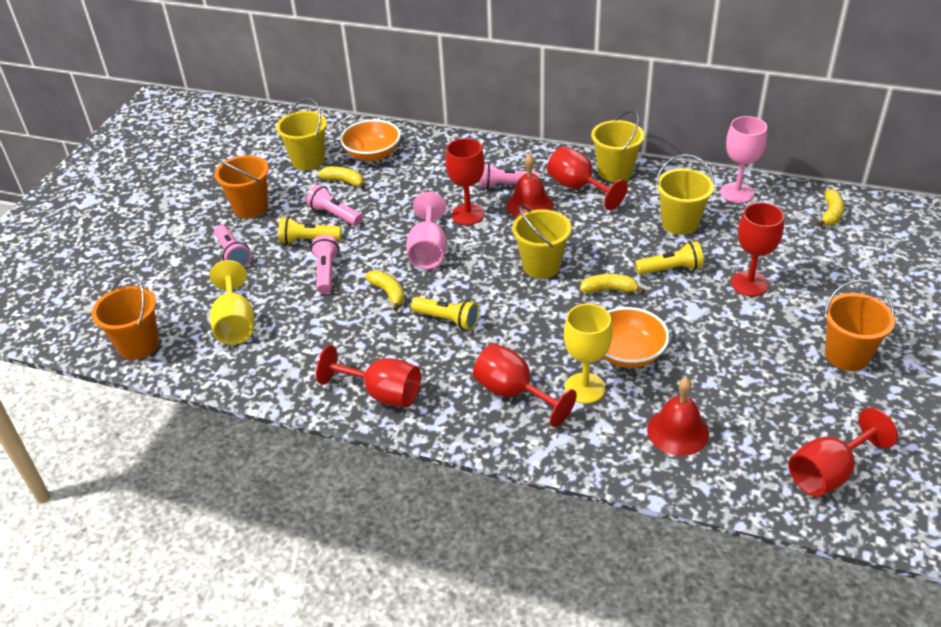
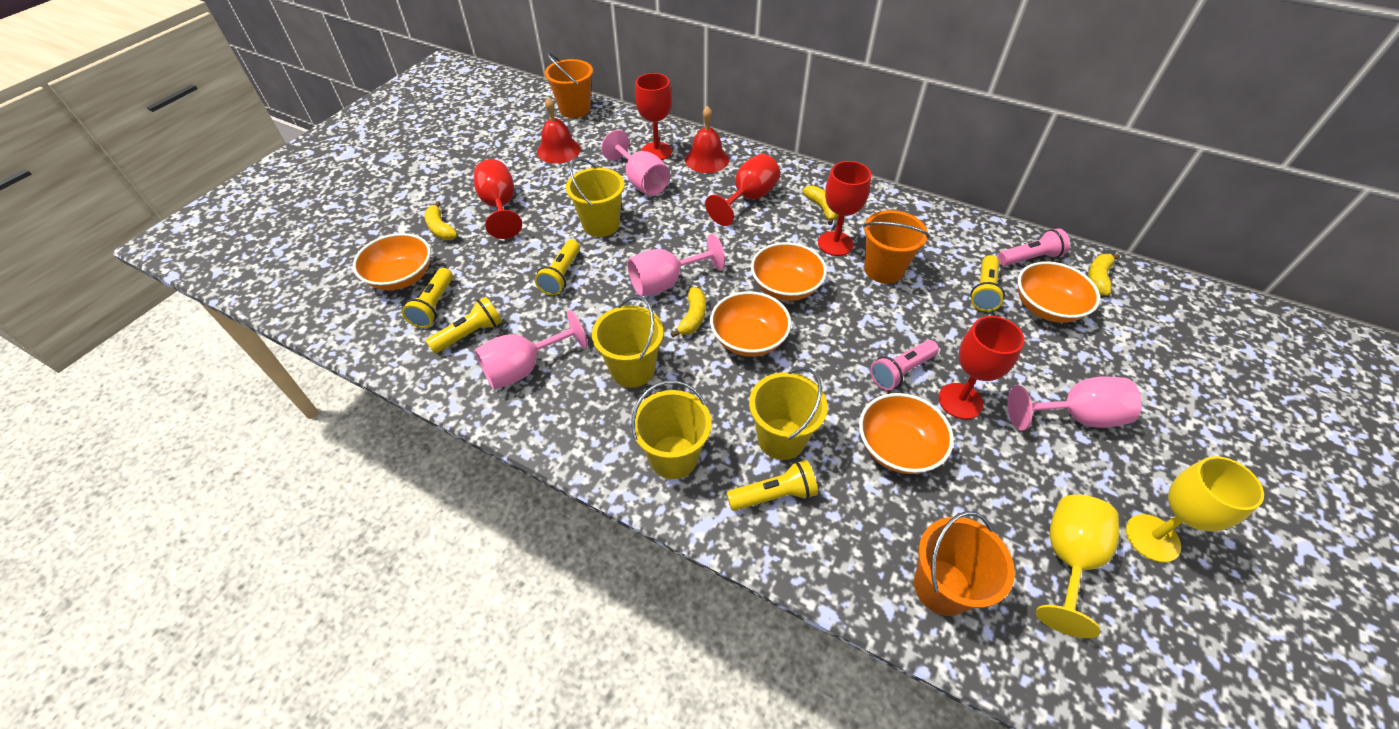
orange bowl: [340,120,401,161] [603,307,670,368] = 2 -> [353,233,431,290] [710,291,791,357] [751,242,827,301] [859,393,954,474] [1018,262,1100,323] = 5
pink flashlight: [214,225,251,267] [306,185,362,226] [311,235,339,294] [480,163,539,189] = 4 -> [870,340,939,391] [998,228,1070,266] = 2
pink goblet: [406,192,447,269] [720,116,767,203] = 2 -> [475,310,588,389] [601,130,670,196] [627,234,725,296] [1007,376,1142,431] = 4
red goblet: [316,345,421,407] [445,138,485,225] [473,343,577,427] [547,146,628,210] [731,202,784,296] [789,408,898,497] = 6 -> [474,159,522,239] [635,73,672,160] [705,153,780,226] [818,161,871,256] [938,316,1024,419] = 5
yellow flashlight: [278,217,342,244] [411,297,479,330] [635,241,704,275] = 3 -> [402,268,453,328] [426,297,502,354] [535,240,580,295] [727,460,818,511] [970,255,1005,312] = 5

